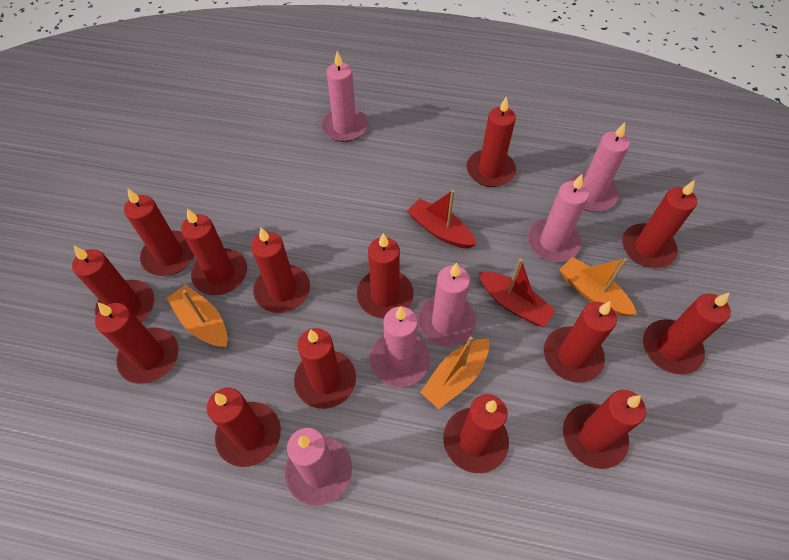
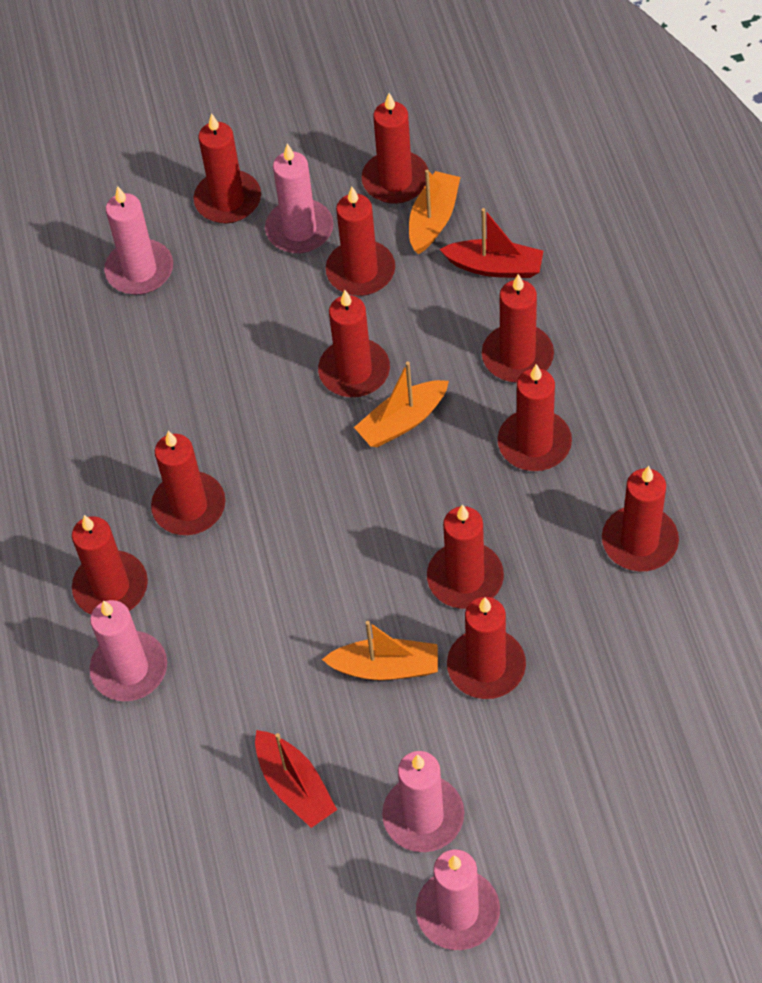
pink candle: [285,428,352,506] [321,51,368,142] [369,307,430,387] [417,263,476,347] [527,174,589,262] [569,122,630,212] = 6 -> [89,600,167,701] [104,186,173,295] [265,144,333,253] [382,751,464,852] [416,849,500,950] = 5
red candle: [72,246,154,322] [95,303,178,384] [124,189,194,276] [181,209,247,295] [206,388,281,467] [251,228,310,313] [294,328,356,409] [357,233,414,318] [443,394,509,473] [466,96,516,187] [544,301,617,383] [563,390,646,469] [622,180,697,268] [643,292,731,375] = 14 -> [72,515,148,615] [151,431,225,535] [193,113,261,223] [318,290,390,397] [326,187,395,296] [361,93,429,204] [427,505,504,609] [447,597,526,699] [482,274,554,382] [498,364,572,471] [602,466,679,571] = 11

